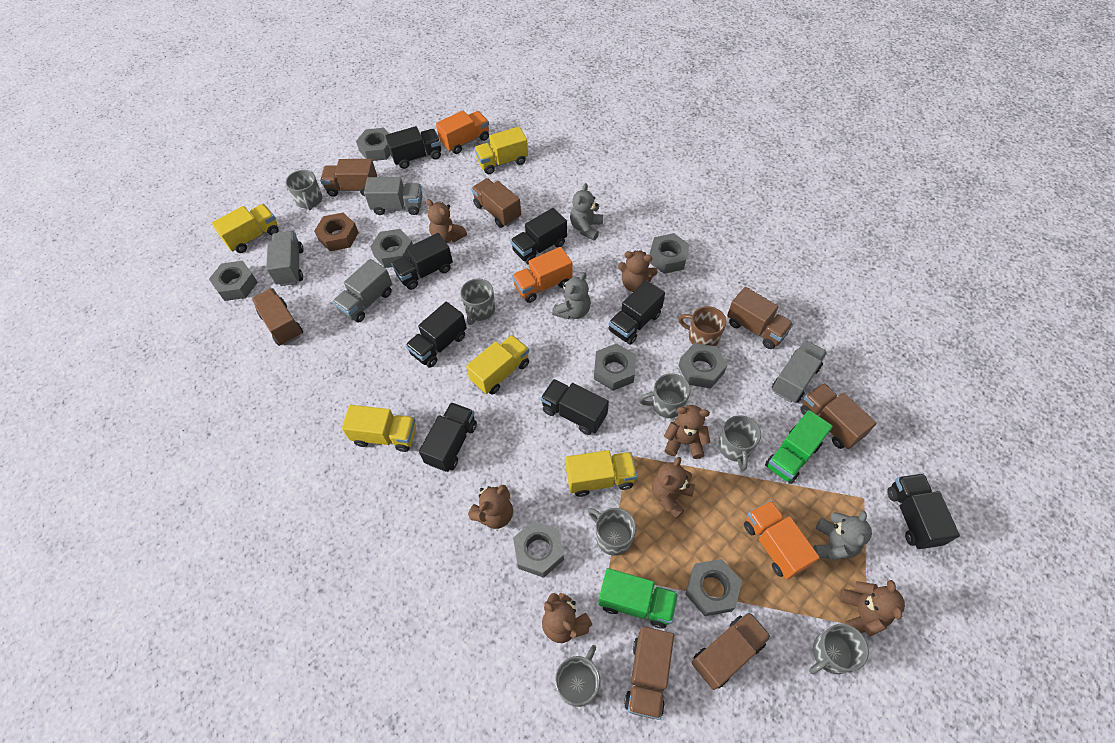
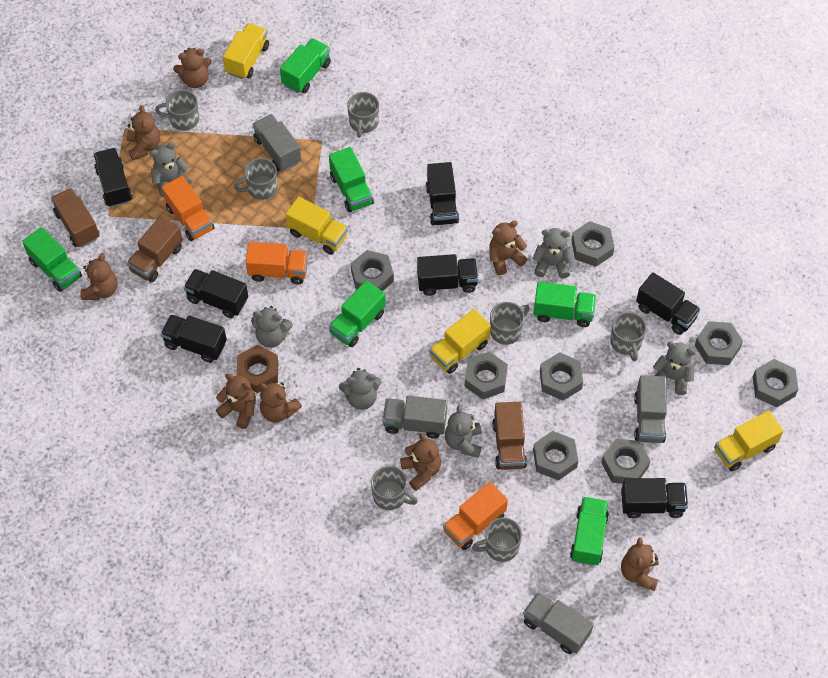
black truck: [385,126,441,169] [391,233,453,290] [405,302,467,368] [419,402,477,472] [510,208,567,265] [541,379,609,435] [608,280,665,345] [887,474,960,549] = 8 -> [93,148,133,207] [161,315,227,363] [184,269,248,318] [417,254,479,296] [426,162,459,226] [621,478,688,518] [636,272,701,335] = 7
brown mug: [678,306,726,346] = 1 -> none = 0
brown teddy bear: [426,199,467,243] [468,485,513,529] [542,593,592,643] [618,250,658,292] [652,457,695,519] [664,405,710,459] [840,580,905,636] = 7 -> [80,253,117,300] [127,105,160,160] [173,48,211,88] [216,374,256,429] [259,382,302,423] [400,433,441,491] [489,220,528,275] [621,537,659,591] = 8
brown truck: [252,288,303,346] [320,159,377,197] [471,178,521,228] [624,626,674,720] [691,611,771,690] [727,287,794,349] [800,383,877,449] = 7 -> [51,188,100,247] [127,216,183,282] [492,402,527,470] = 3
green truck: [598,568,678,629] [765,410,833,484] = 2 -> [22,227,82,292] [280,38,331,93] [329,147,374,212] [329,280,386,347] [533,282,596,327] [570,497,609,566] = 6
grey teddy bear: [552,272,591,319] [570,183,603,240] [813,511,872,560] = 3 -> [150,142,192,197] [251,306,293,348] [339,368,381,410] [445,405,482,458] [533,228,574,279] [653,342,696,395] = 6
yellow truck: [212,204,279,253] [342,405,416,452] [466,335,529,395] [474,127,528,174] [566,450,637,497] = 5 -> [223,23,269,79] [286,197,348,255] [429,309,491,374] [715,411,784,471] = 4

